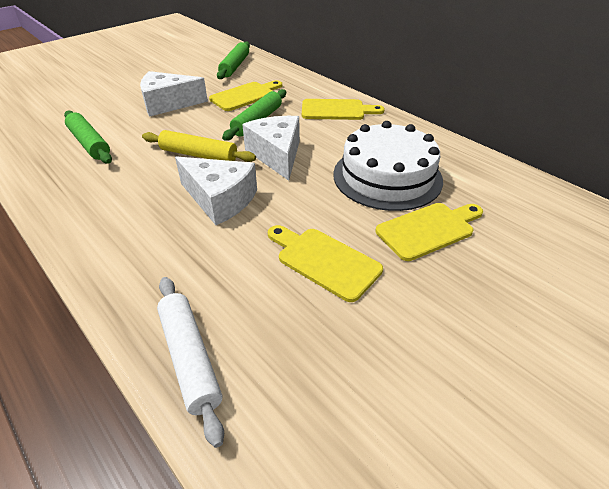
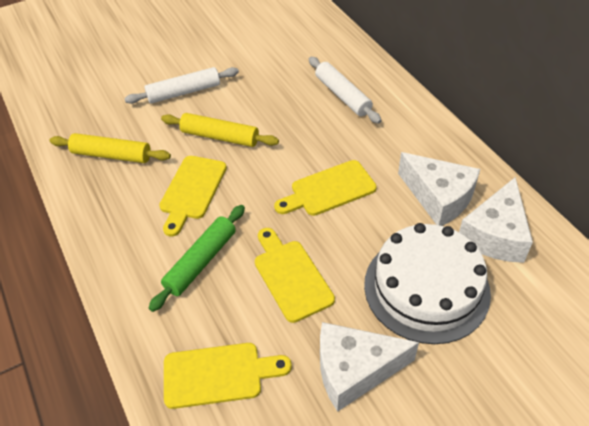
green rolling pin: [64,110,112,164] [217,41,250,79] [222,89,286,140] = 3 -> [149,205,245,312] = 1
white rolling pin: [157,277,224,448] = 1 -> [124,67,239,104] [309,57,381,124] = 2
yellow rolling pin: [142,130,256,162] = 1 -> [49,133,171,163] [161,113,279,147] = 2

